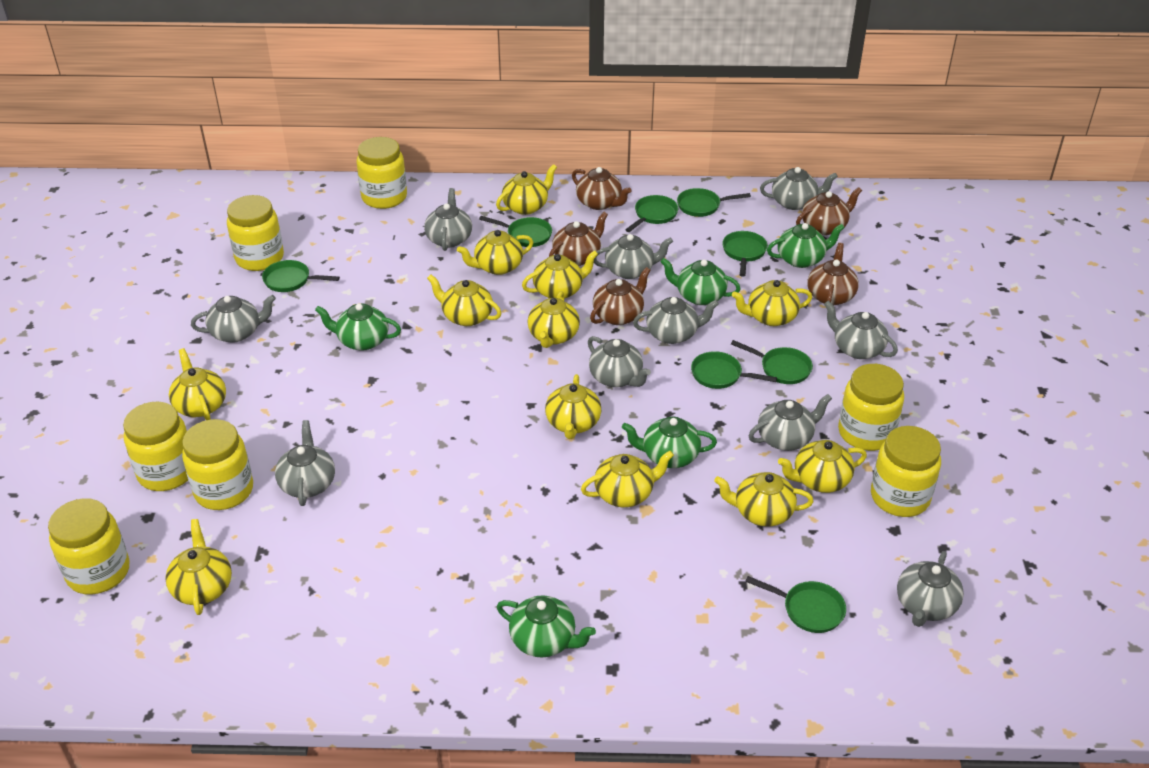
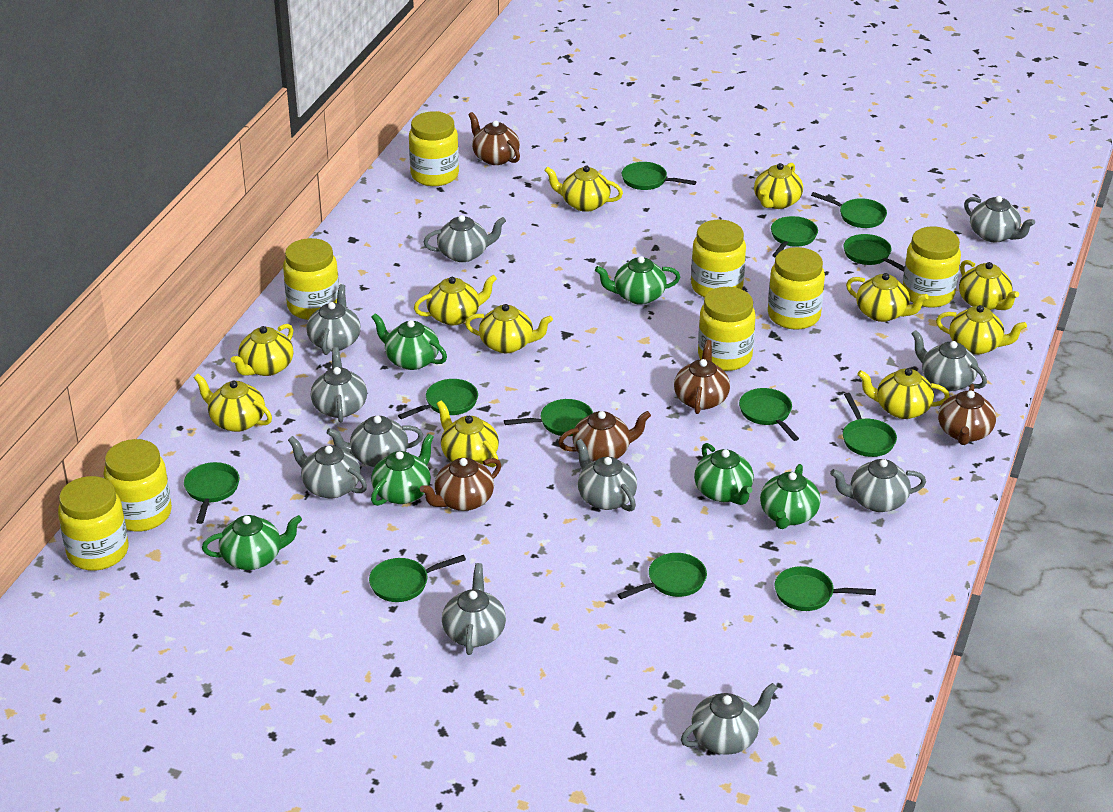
green pan: [262,260,340,292] [479,216,552,247] [625,195,678,232] [677,188,751,217] [691,351,777,389] [722,231,768,277] [731,340,813,384] [745,576,846,633] = 8 -> [184,462,239,524] [369,555,466,602] [398,379,478,419] [504,399,593,436] [618,553,707,599] [622,162,697,190] [739,388,799,441] [771,216,818,257] [775,566,876,611] [811,192,887,228] [843,234,905,272] [843,393,897,457] = 12
green teapot: [315,303,401,351] [497,595,596,658] [622,417,717,468] [660,258,741,305] [767,223,845,268] = 5 -> [202,515,302,570] [371,313,447,370] [371,434,434,506] [595,256,680,305] [694,443,754,505] [760,464,821,529] = 6
grey teapot: [191,295,276,343] [275,420,335,506] [424,188,472,251] [588,336,651,387] [594,234,673,279] [633,297,719,344] [749,394,832,451] [760,167,838,210] [824,301,898,359] [897,551,964,627] = 10 -> [288,436,367,498] [306,284,361,355] [311,347,367,422] [327,416,423,467] [424,215,506,262] [442,563,506,655] [576,439,637,512] [681,683,777,755] [830,459,926,512] [911,330,987,391] [964,196,1035,243] = 11
yellow jar: [48,498,130,594] [123,402,188,491] [182,419,253,510] [227,195,284,271] [356,137,407,209] [838,364,904,451] [871,426,941,517] = 7 -> [58,476,128,571] [103,439,172,532] [283,238,339,320] [409,112,459,186] [691,220,746,298] [698,287,756,371] [768,247,825,330] [903,226,961,308] = 8
yellow teapot: [165,519,232,615] [169,348,226,420] [427,274,501,326] [457,230,534,275] [496,164,557,215] [522,250,598,299] [528,291,580,348] [545,374,601,439] [581,451,674,507] [714,472,814,527] [732,280,812,326] [778,440,867,493] = 12 -> [194,374,272,432] [231,324,293,376] [414,275,497,325] [436,400,499,467] [465,304,553,353] [544,166,623,212] [754,163,803,209] [846,273,928,322] [857,368,950,419] [936,305,1027,355] [959,260,1019,310] = 11

